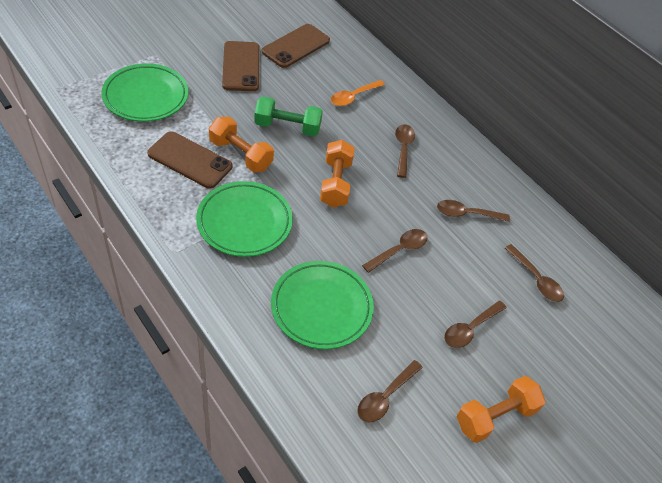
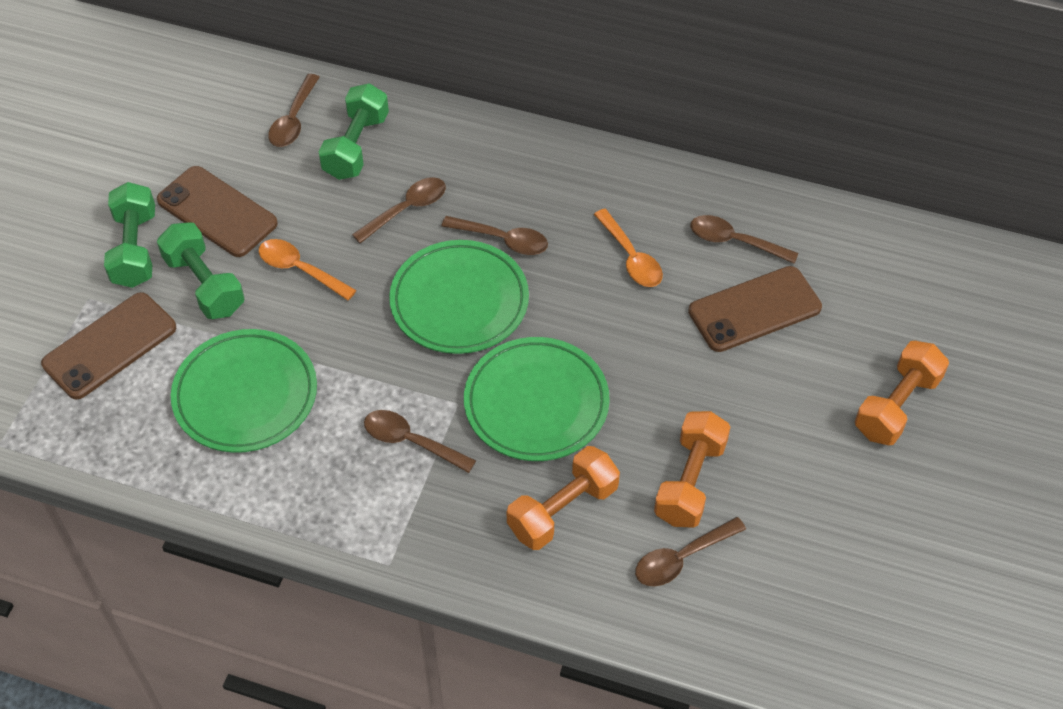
green dumbbell: [254,96,323,136] = 1 -> [104,182,155,288] [157,222,245,319] [318,83,389,180] = 3
orange spoon: [331,80,385,106] = 1 -> [259,239,357,300] [594,209,663,287] = 2

